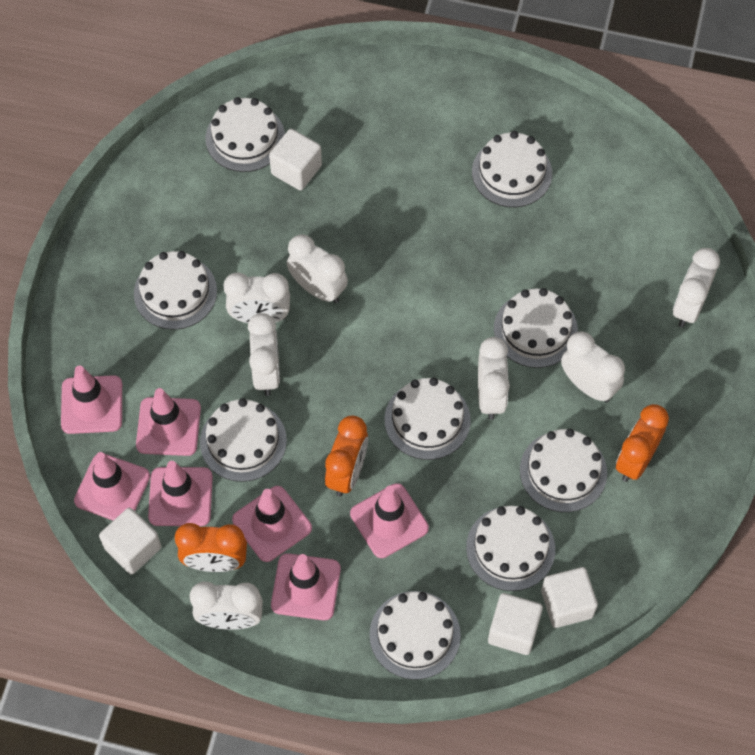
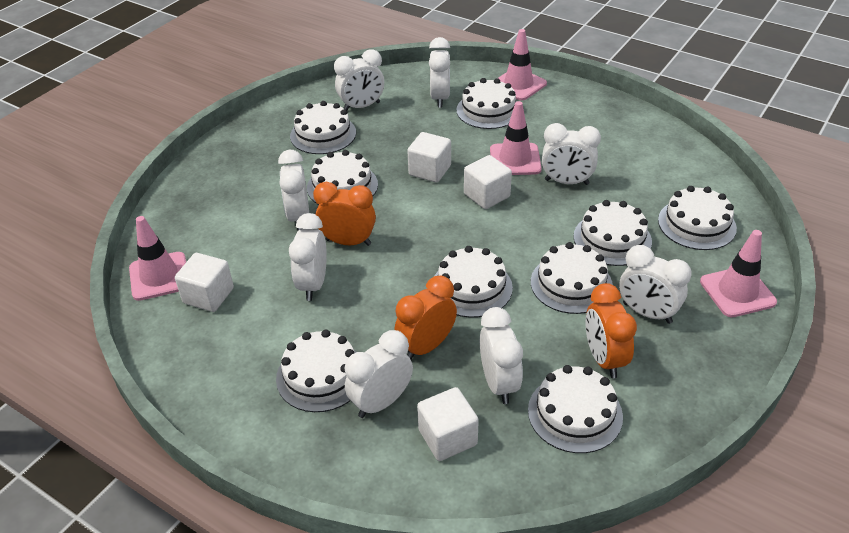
pink traffic cone: [61,366,122,434] [74,452,150,521] [136,388,201,456] [148,461,213,526] [232,486,312,562] [271,553,341,620] [350,483,429,558] = 7 -> [129,216,186,301] [490,101,542,175] [498,29,547,100] [700,230,777,317] = 4
white clock: [190,581,263,630] [223,272,290,323] [248,313,280,396] [287,234,348,303] [478,337,510,420] [561,332,625,402] [673,248,720,328] = 7 -> [278,150,309,230] [289,213,327,301] [334,49,384,111] [344,330,413,418] [429,37,450,108] [480,307,523,404] [542,123,601,185] [619,245,692,324] = 8

